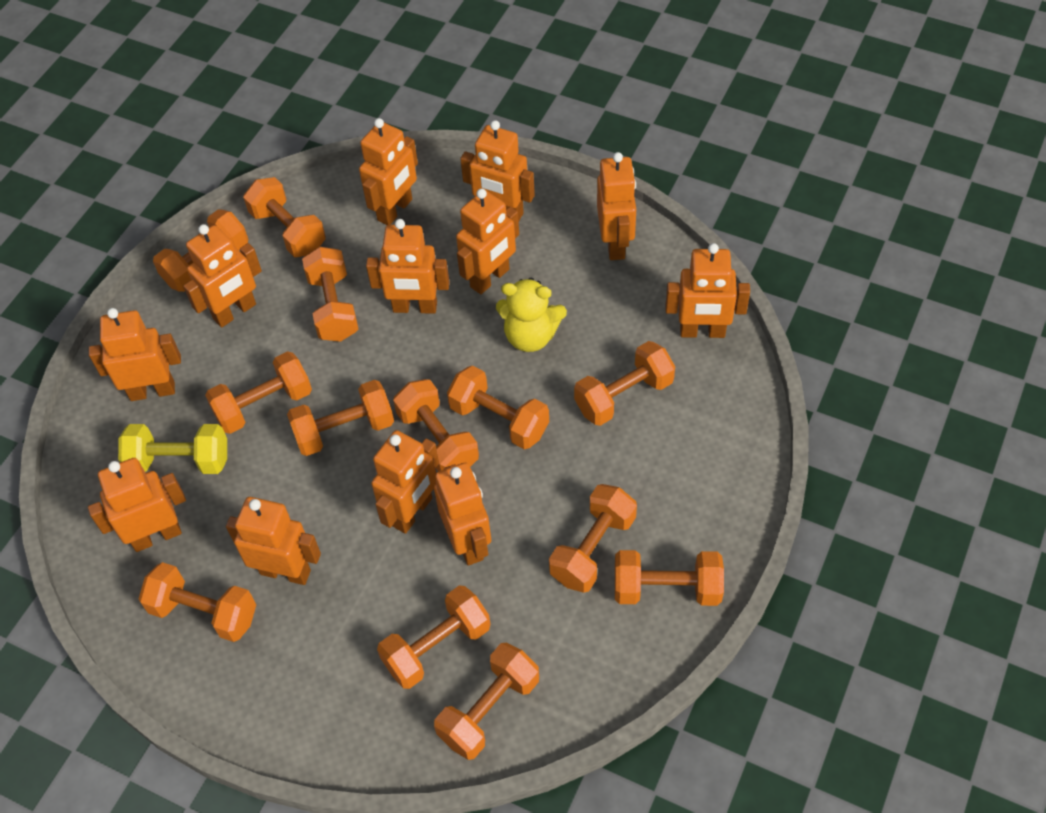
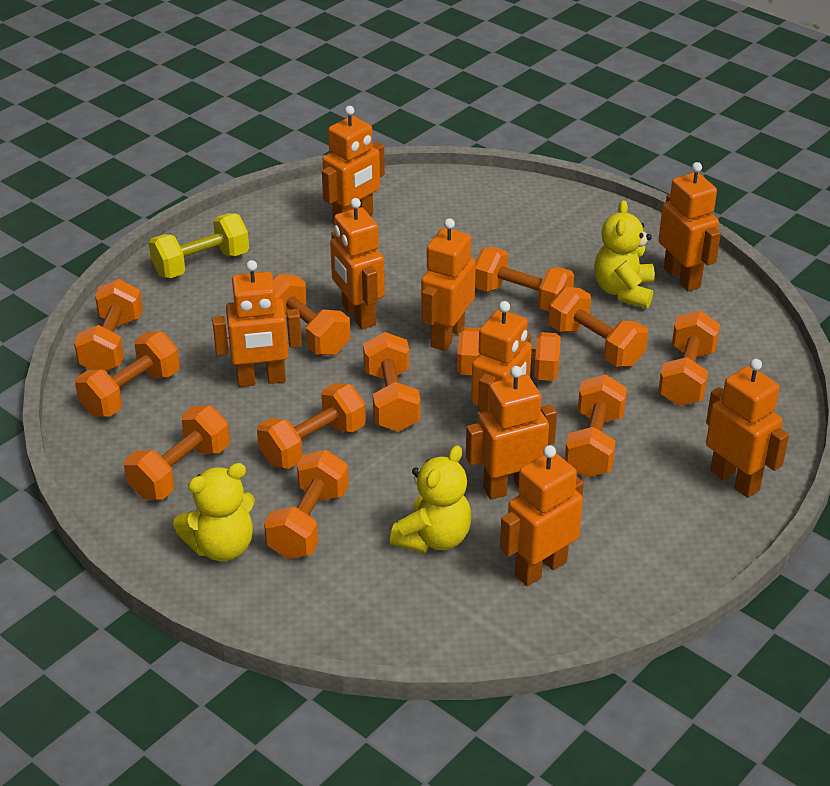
orange dumbbell: [139,562,256,642] [153,209,248,292] [205,351,312,434] [243,177,326,257] [287,380,394,456] [302,247,358,342] [377,585,491,689] [393,379,479,472] [434,643,539,760] [447,366,549,449] [549,484,637,593] [574,341,675,426] [615,550,724,606] = 13 -> [74,279,143,371] [75,331,180,417] [124,405,230,500] [257,383,366,469] [264,450,349,559] [273,274,350,356] [363,332,421,432] [457,327,561,381] [475,247,574,311] [548,287,648,367] [565,374,627,478] [658,310,720,406] = 12
orange robot: [88,458,186,552] [89,308,181,401] [183,224,262,328] [226,497,321,585] [359,118,418,225] [366,219,450,314] [371,430,439,534] [434,463,491,566] [456,189,519,294] [460,120,535,221] [597,152,636,260] [666,243,750,338] = 12 -> [212,260,302,387] [322,106,385,224] [330,198,385,329] [421,218,476,351] [466,366,557,500] [471,301,532,413] [500,445,584,586] [658,162,721,291] [706,359,789,498] = 9
yellow teddy bear: [496,278,567,352] = 1 -> [173,463,255,562] [390,445,472,553] [594,200,655,308] = 3

